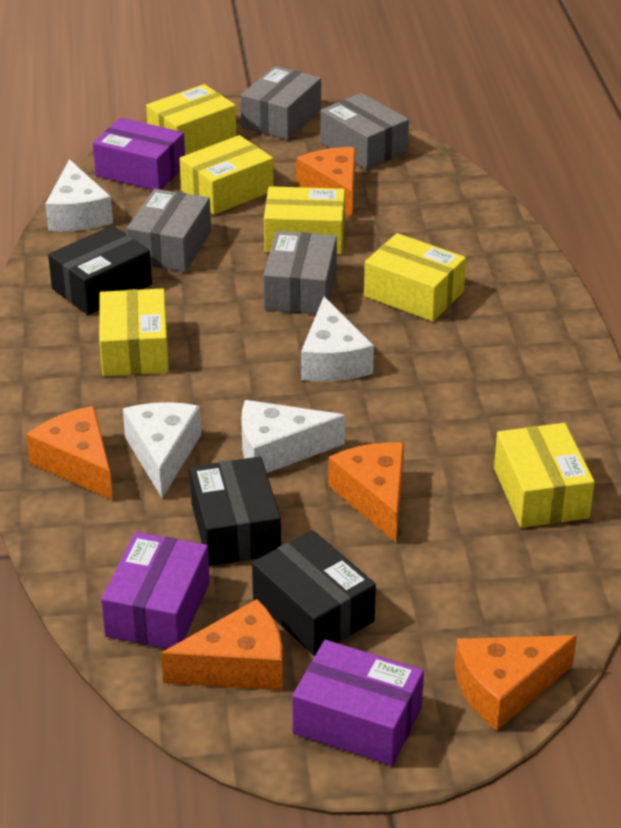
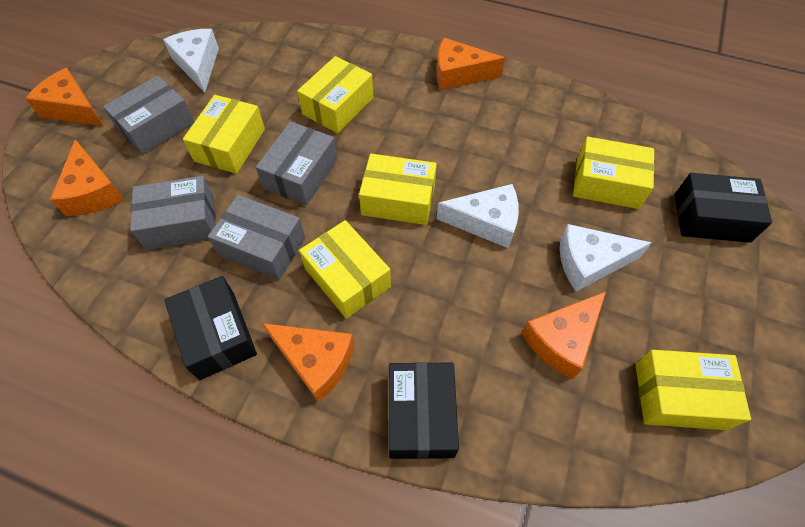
purple box: [93,118,185,190] [101,532,210,649] [292,640,424,766] = 3 -> none = 0
white cheese: [45,159,113,231] [123,402,201,498] [241,400,345,473] [301,297,374,382] = 4 -> [163,29,219,92] [437,184,519,248] [560,224,652,292] = 3

